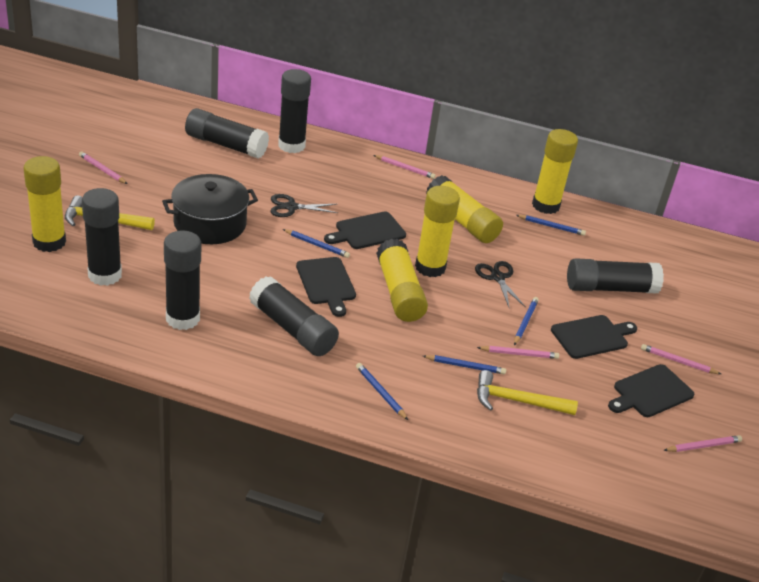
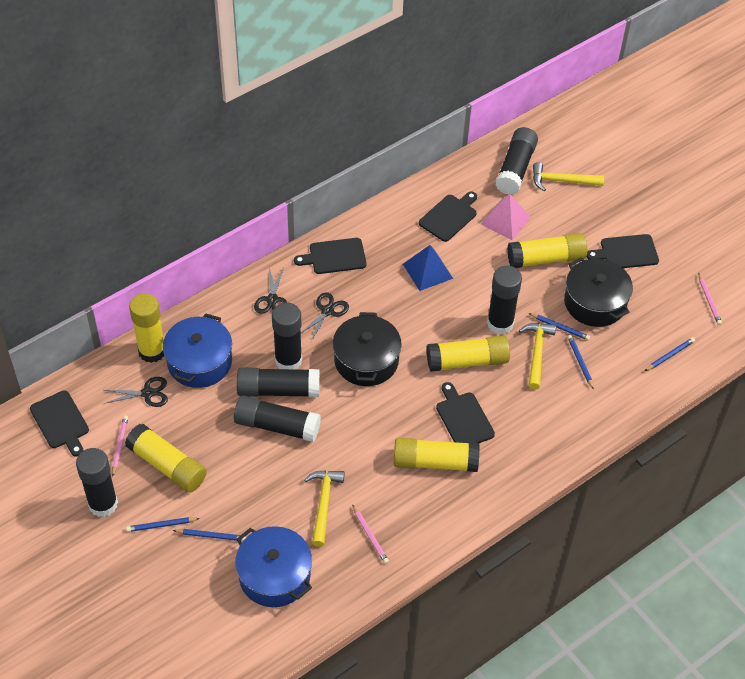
black cutting board: [296,257,356,317] [324,212,406,249] [551,315,637,359] [608,364,694,417] = 4 -> [30,390,89,457] [294,238,367,274] [419,192,477,242] [436,382,495,443] [587,234,659,268] = 5
black pot: [162,174,258,244] = 1 -> [333,312,402,386] [564,257,633,327] = 2
black scissors: [271,194,338,217] [475,261,526,308] = 2 -> [103,377,168,407] [254,267,287,314] [301,292,349,342] = 3
blue pot: none = 0 -> [163,313,232,388] [235,526,312,607] = 2
blue pyramid: none = 0 -> [403,245,453,291] = 1
pink pencil: [79,151,128,184] [374,155,436,179] [477,346,559,359] [641,344,721,374] [663,435,742,452] = 5 -> [112,415,128,477] [352,504,389,564] [698,273,722,325] = 3
pink pyramid: none = 0 -> [481,194,530,240] = 1
yellow hammer: [65,195,155,230] [477,370,578,415] = 2 -> [304,470,345,547] [519,323,556,390] [533,162,604,191] = 3

